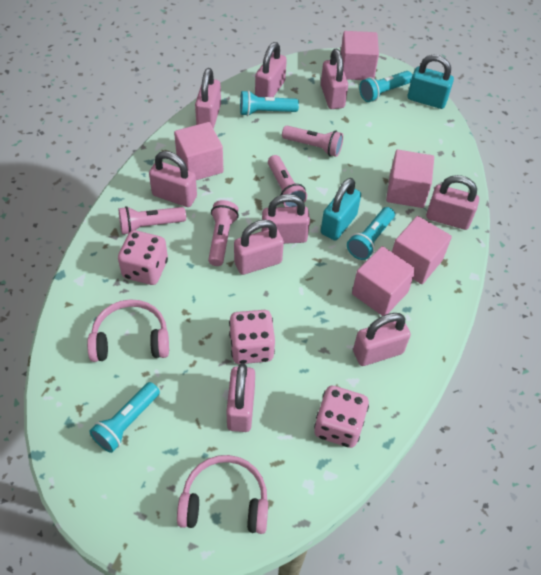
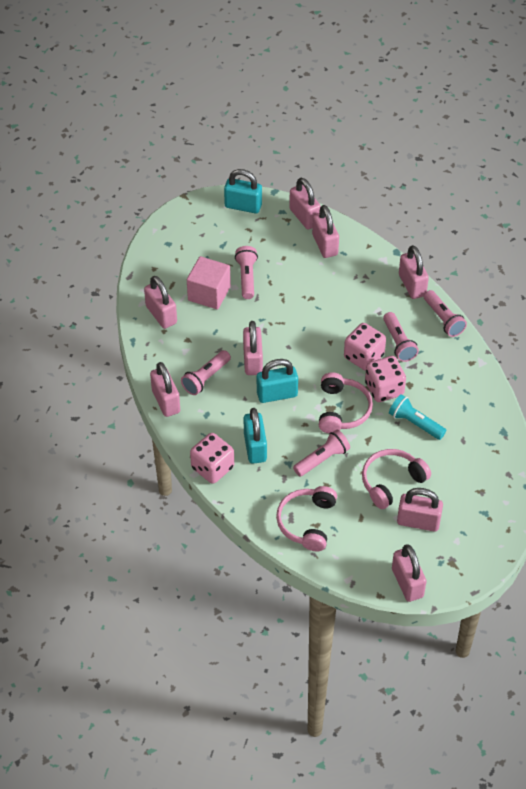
pink cube: [174,122,223,180] [341,31,379,80] [352,246,416,316] [386,150,434,208] [392,216,452,284] = 5 -> [187,256,231,310] = 1
pink flashlight: [119,206,186,234] [208,200,239,266] [268,155,307,207] [282,126,343,157] = 4 -> [181,350,231,395] [235,246,258,299] [293,430,350,477] [383,312,419,362] [424,290,467,337] = 5
pink headphones: [87,299,169,362] [177,455,268,534] = 2 -> [276,486,337,551] [319,372,373,433] [362,449,431,509] = 3
pink padlock: [149,151,197,207] [195,68,221,128] [226,363,255,432] [234,219,284,275] [255,42,287,97] [262,194,310,244] [321,49,348,109] [353,313,411,366] [426,175,479,230] = 9 -> [144,276,177,329] [150,362,180,417] [243,321,263,375] [289,178,321,230] [312,205,339,258] [392,544,427,602] [397,488,443,532] [399,245,429,299] = 8
turquoise flashlight: [89,382,160,453] [240,90,299,116] [347,207,395,260] [359,71,412,102] = 4 -> [389,394,446,440] = 1
turquoise padlock: [321,178,361,241] [408,54,454,109] = 2 -> [224,169,262,214] [244,408,267,464] [257,359,298,403] = 3

